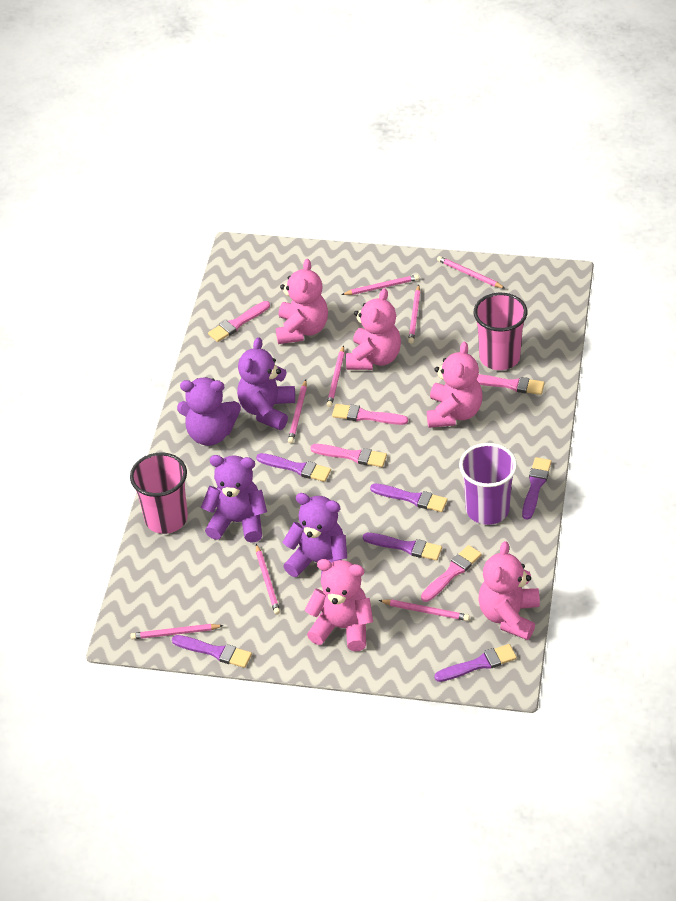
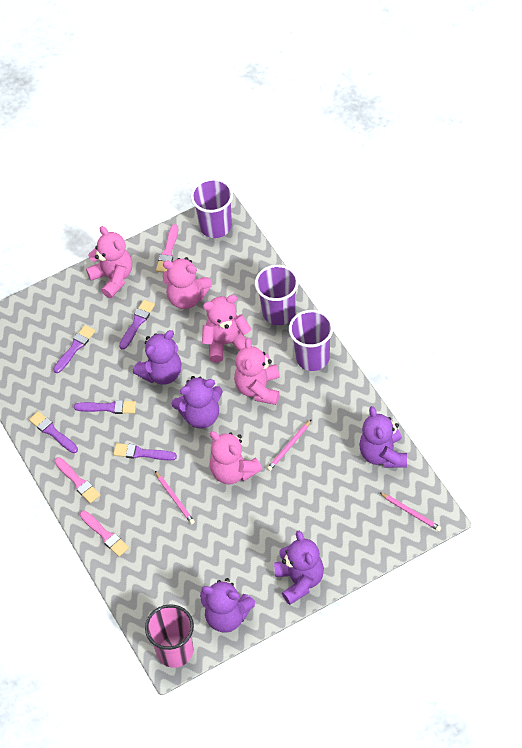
pink brush: [208,301,270,342] [310,444,387,467] [332,404,408,425] [421,545,482,602] [477,374,545,395] = 5 -> [54,457,100,503] [80,511,129,557] [156,224,178,273] = 3
pink cup: [130,453,188,534] [474,293,527,370] = 2 -> [145,604,194,668] = 1
pink pencil: [130,624,224,639] [256,544,280,615] [288,380,307,443] [327,345,344,407] [341,275,419,295] [379,599,470,621] [408,285,420,343] [437,256,505,289] = 8 -> [155,471,195,524] [267,419,312,471] [379,492,441,531] = 3
purple brush: [172,635,252,668] [256,453,331,482] [363,533,442,561] [370,484,448,512] [435,644,517,682] [522,457,552,520] = 6 -> [29,411,78,453] [53,325,95,373] [74,400,136,414] [113,443,177,461] [119,300,155,350] = 5
purple cup: [459,443,517,525] = 1 -> [191,178,233,238] [255,265,299,325] [289,310,333,371] = 3
purple teddy bear: [177,377,241,446] [201,455,267,543] [237,337,295,430] [282,493,347,577] = 4 -> [133,330,182,385] [171,376,223,429] [200,578,255,633] [274,530,324,605] [359,406,407,468] = 5

